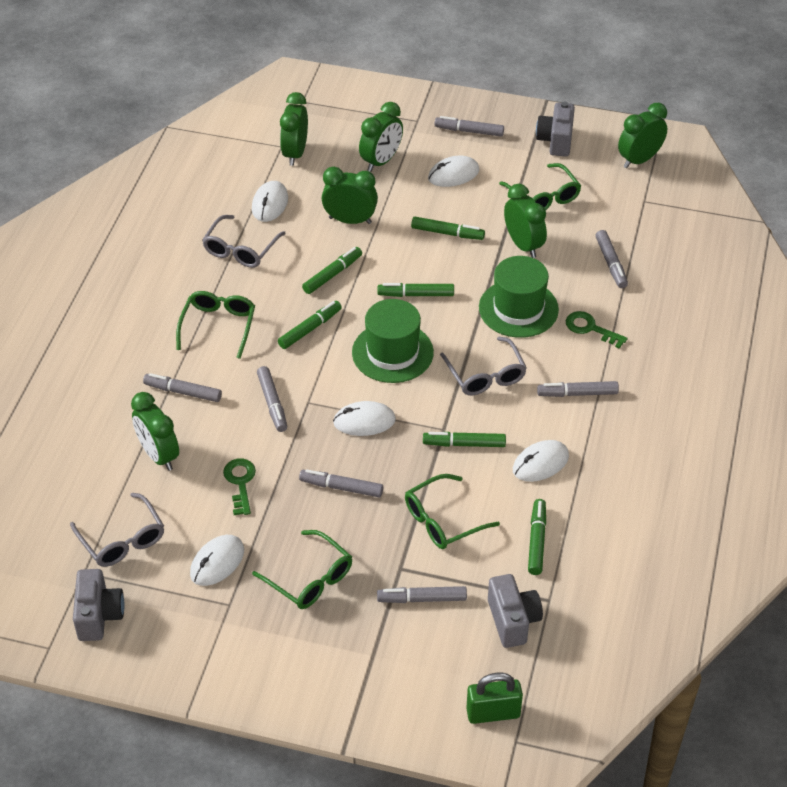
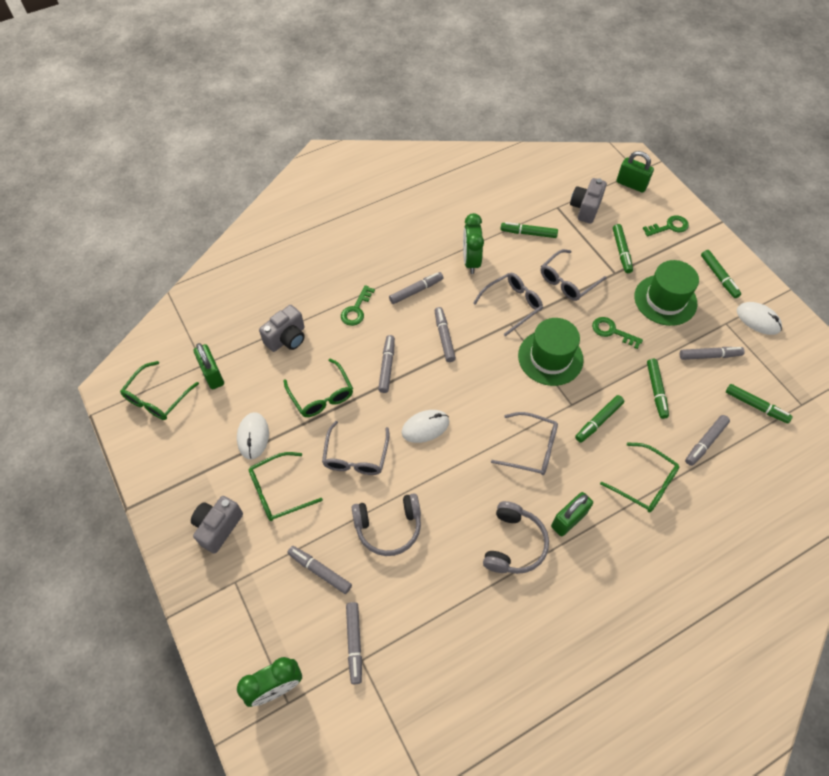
green clock: [131,392,179,471] [280,92,308,166] [322,166,378,224] [359,102,403,172] [504,184,547,258] [618,103,667,168] = 6 -> [237,657,302,707] [463,213,484,274] = 2
green key: [223,458,256,515] [566,311,628,349] = 2 -> [341,285,375,326] [592,317,643,349] [643,215,689,236] = 3
green padlock: [466,673,523,724] = 1 -> [194,343,224,389] [551,492,593,536] [616,151,654,193] = 3
grey glasses: [70,493,164,567] [202,215,286,268] [440,337,527,395] = 3 -> [322,421,389,475] [473,273,543,336] [491,412,558,475] [541,249,607,301] = 4
grey headphones: none = 0 -> [352,493,421,556] [483,501,549,574] = 2
white mouse: [190,535,244,586] [252,181,288,222] [333,401,396,436] [428,156,479,187] [513,440,569,482] = 5 -> [237,412,269,460] [401,410,449,443] [737,302,782,335] = 3

